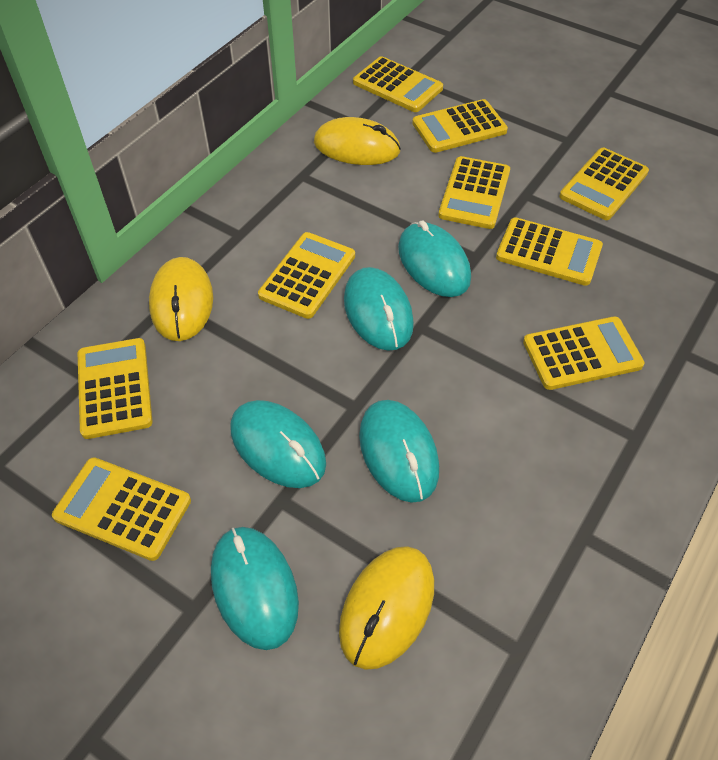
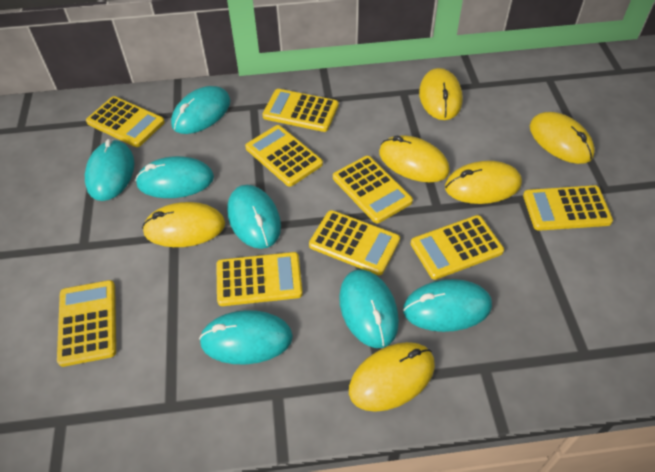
turquoise mouse: [211,527,299,650] [230,400,326,488] [344,267,414,351] [359,400,439,503] [398,221,471,297] = 5 -> [85,139,134,201] [135,156,214,198] [171,86,230,134] [199,310,293,365] [227,185,281,249] [339,270,399,348] [403,279,492,332] = 7
yellow mouse: [149,257,213,341] [314,117,401,165] [339,546,434,670] = 3 -> [142,202,225,247] [349,342,435,412] [379,135,450,182] [419,68,463,120] [445,161,522,204] [530,112,595,164] = 6

